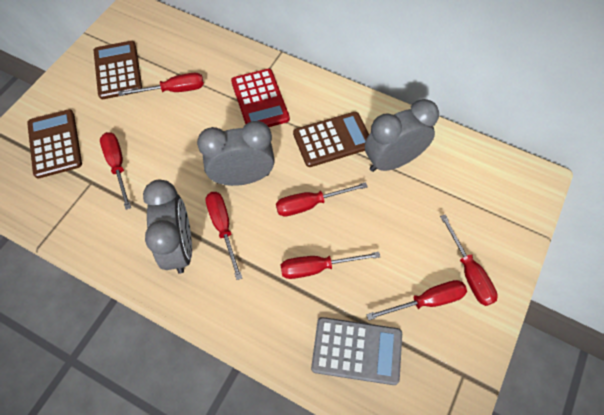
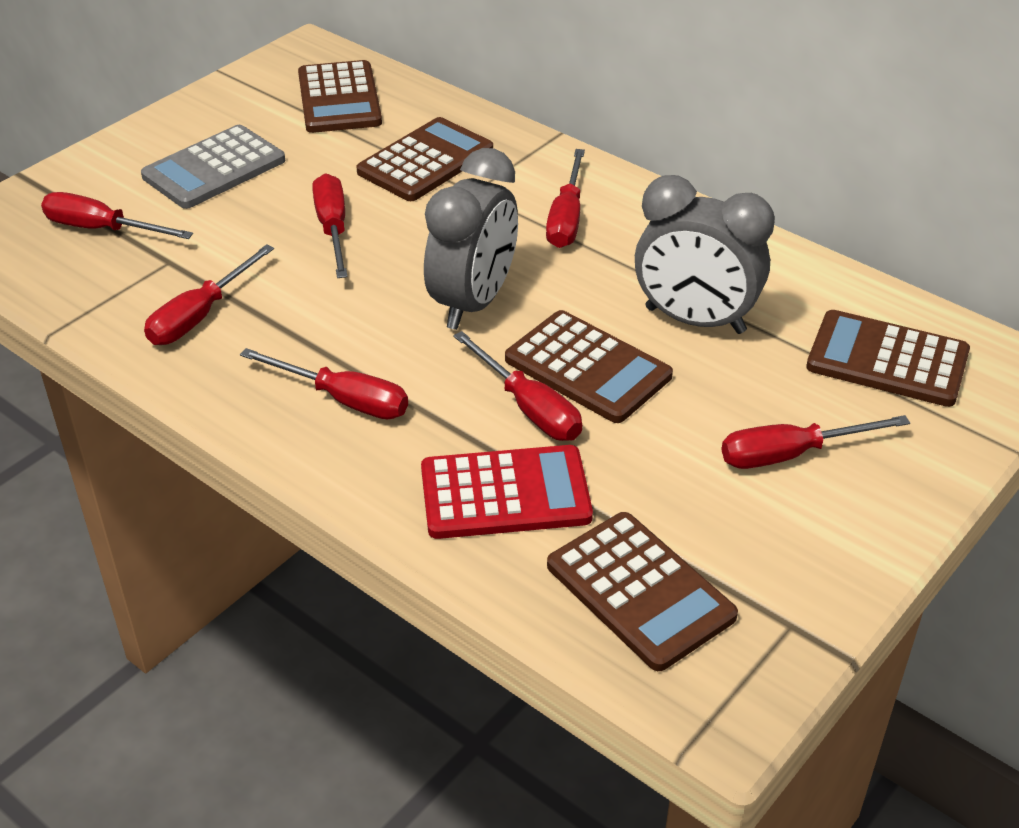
brown calculator: [27,109,82,178] [94,41,142,99] [293,112,369,167] = 3 -> [298,60,382,133] [356,117,493,201] [505,310,673,423] [547,512,738,671] [806,310,970,407] = 5
grey clock: [143,179,192,274] [197,121,275,186] [365,99,439,172] = 3 -> [424,148,518,330] [635,175,775,334] = 2

